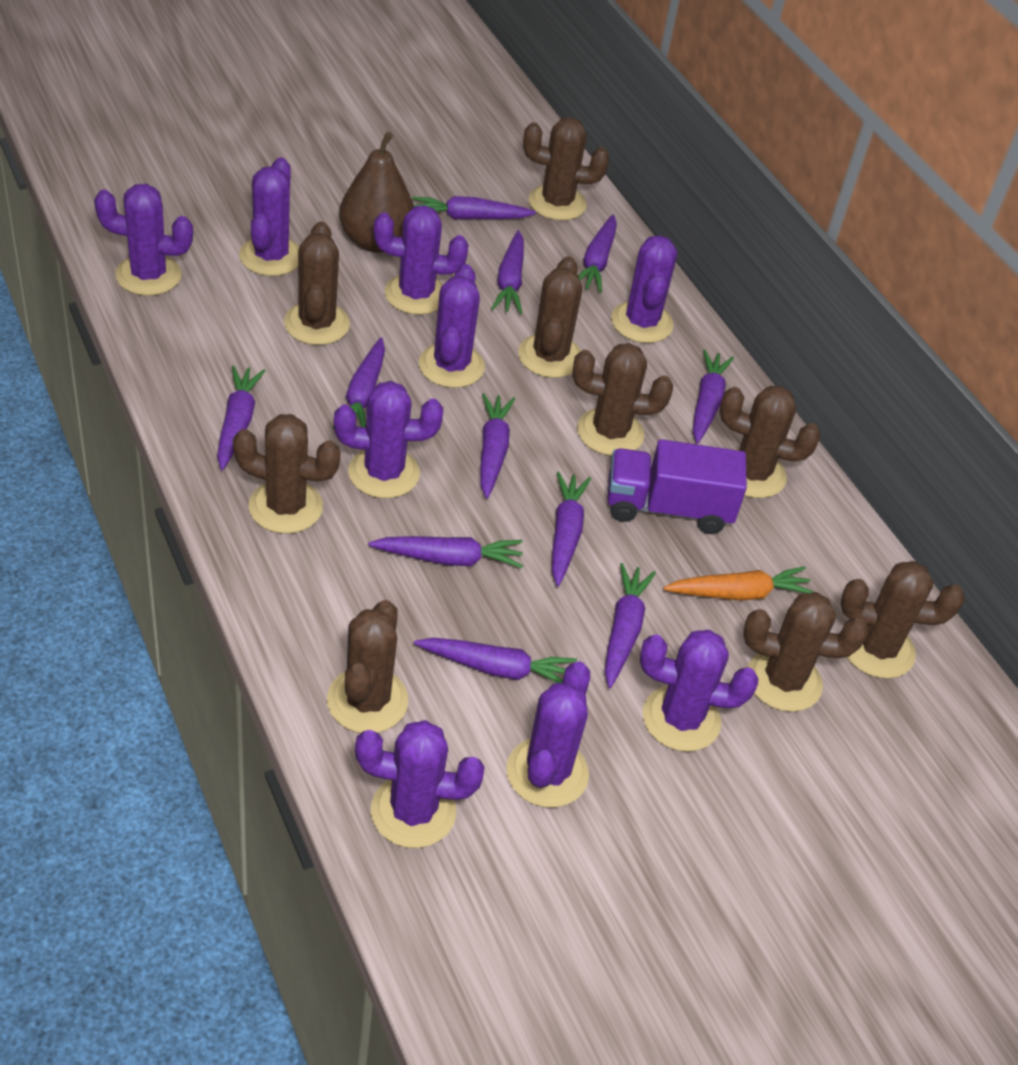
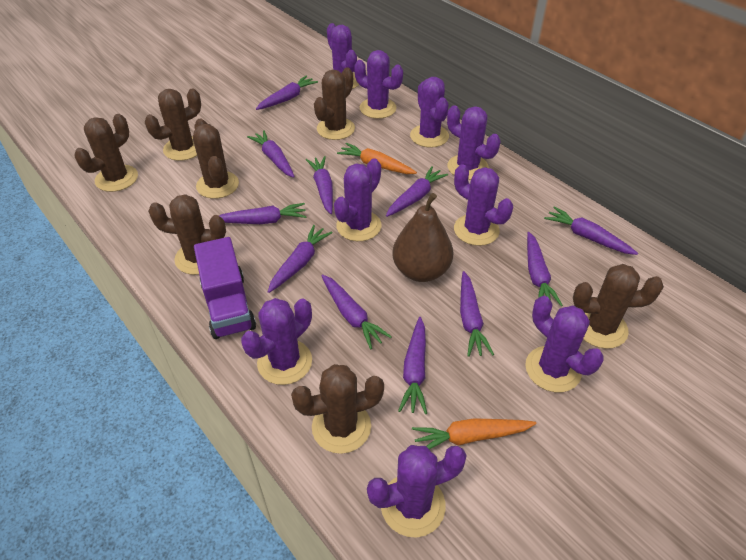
brown cactus: [233,414,341,534] [284,222,350,345] [327,600,409,733] [518,256,582,378] [523,117,610,221] [572,343,673,456] [720,386,821,498] [743,592,868,712] [841,561,965,679] = 9 -> [75,114,138,192] [145,88,201,161] [148,194,226,275] [193,119,239,199] [291,364,384,454] [314,67,355,140] [573,264,664,349] = 7
orange carrot: [663,566,813,600] = 1 -> [337,143,417,174] [412,418,537,449] = 2

